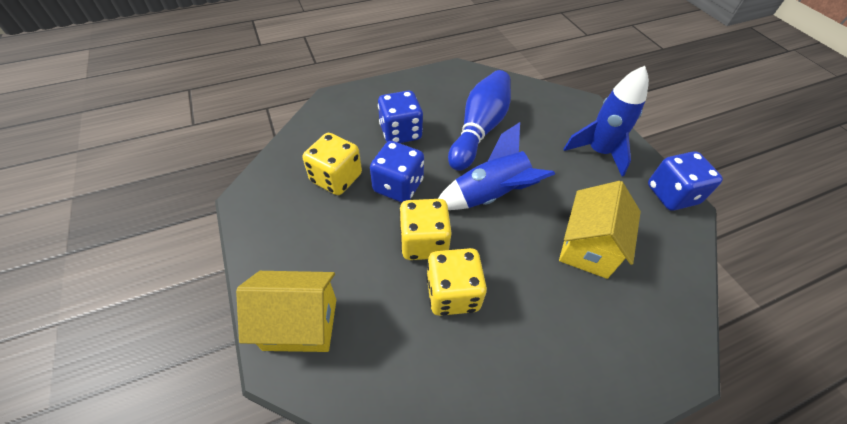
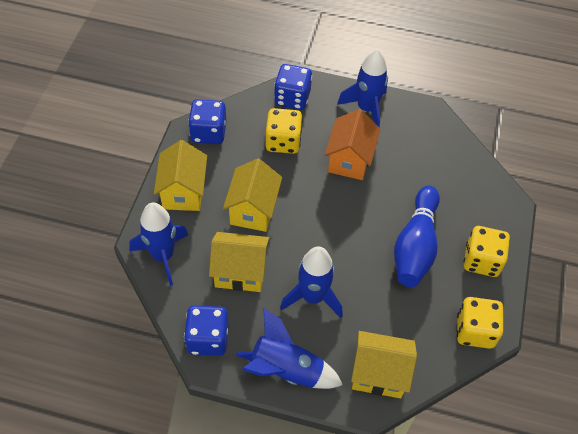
blue rocket: [438,122,555,210] [563,66,649,177] = 2 -> [129,202,188,286] [236,308,343,389] [280,246,343,318] [337,49,388,127] = 4
orange house: none = 0 -> [325,109,380,180] = 1
yellow house: [236,271,336,352] [559,181,641,279] = 2 -> [154,140,207,211] [209,232,269,292] [223,159,282,232] [351,331,417,398] = 4

